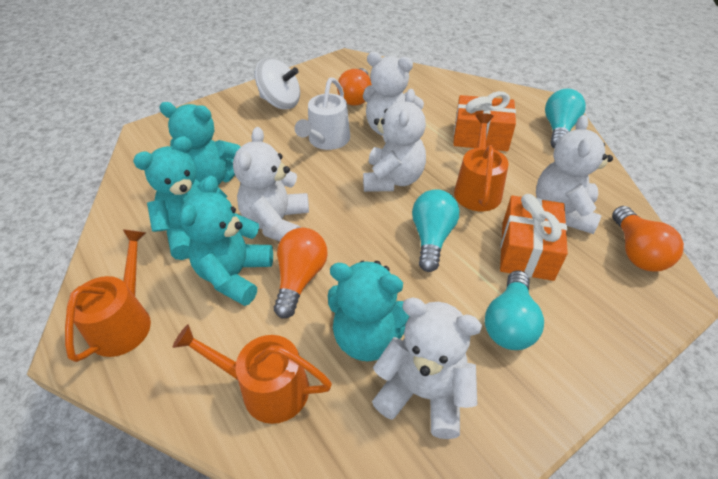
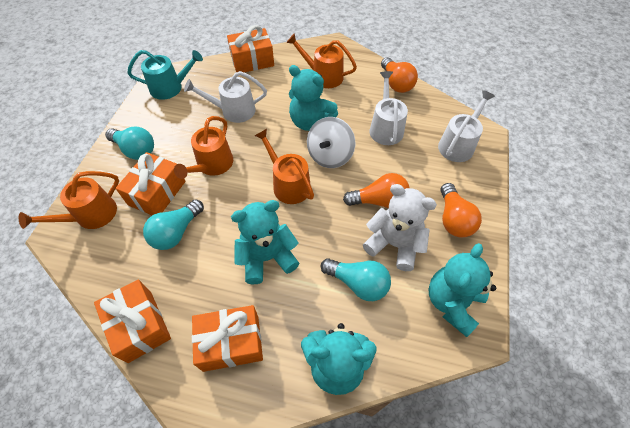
orange gift: [453,91,516,151] [500,194,568,281] = 2 -> [94,280,171,363] [116,152,185,215] [192,305,263,372] [227,25,274,72] = 4
orange watering can: [65,229,151,362] [173,324,332,424] [454,113,509,211] = 3 -> [19,171,119,229] [174,116,233,179] [255,129,314,204] [286,33,357,88] = 4
turquoise watering can: none = 0 -> [127,50,203,100] = 1
white teddy bear: [233,127,309,241] [363,52,424,136] [363,89,426,192] [372,297,482,439] [536,115,613,234] = 5 -> [363,184,437,271] = 1
white watering can: [295,77,350,150] = 1 -> [184,71,267,123] [370,71,408,145] [438,90,495,162] = 3

